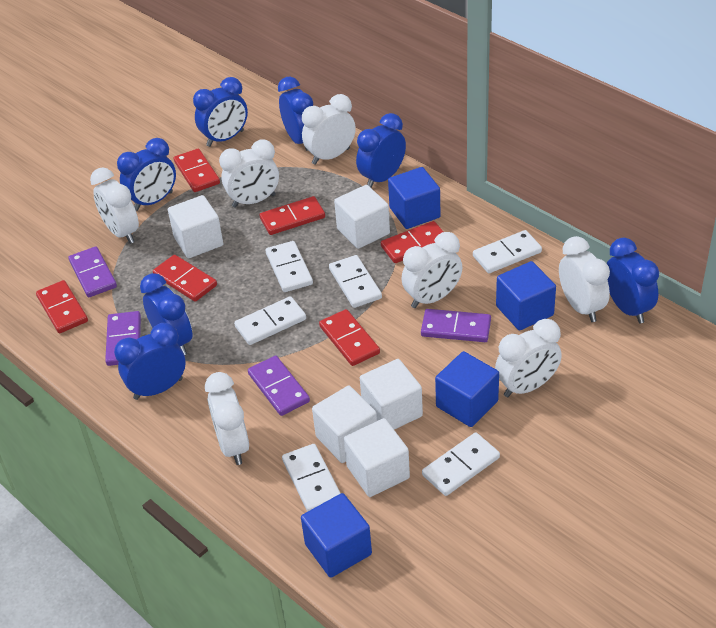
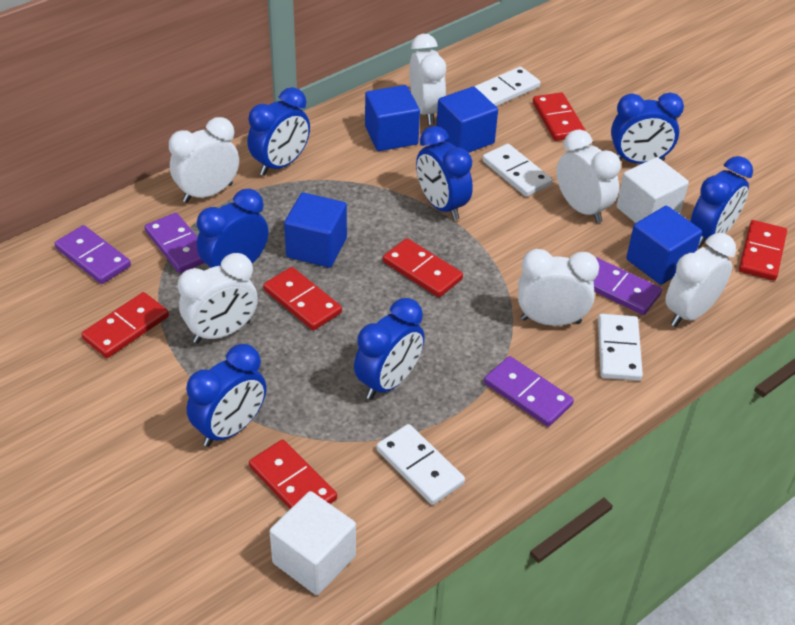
white clock: [90,167,139,244] [205,372,249,465] [219,139,279,208] [302,94,356,165] [401,232,462,308] [495,319,562,397] [559,236,610,322] = 7 -> [169,117,239,203] [178,253,258,343] [409,34,446,125] [518,249,599,326] [556,130,621,223] [666,233,736,327] = 6
white cube: [168,195,223,258] [312,386,377,463] [334,185,390,249] [344,418,410,497] [360,359,423,430] = 5 -> [270,491,356,595] [617,157,689,223] = 2
white domino: [234,296,306,345] [266,241,313,292] [282,444,341,512] [329,255,382,308] [422,432,500,496] [473,230,542,273] = 6 -> [376,424,465,505] [474,67,541,106] [482,144,552,197] [598,314,643,381] = 4

